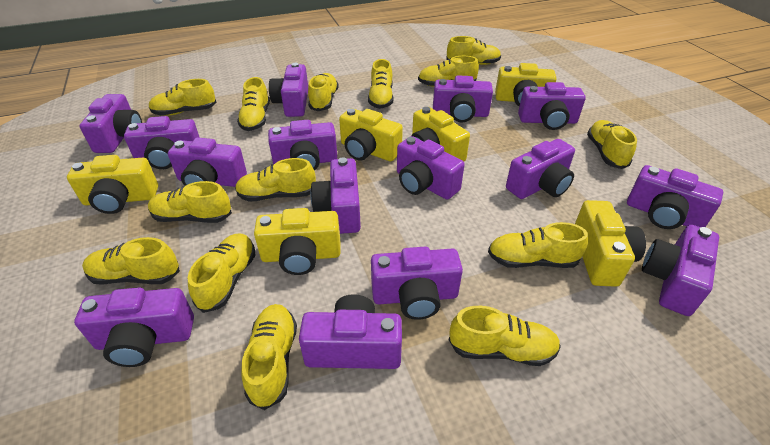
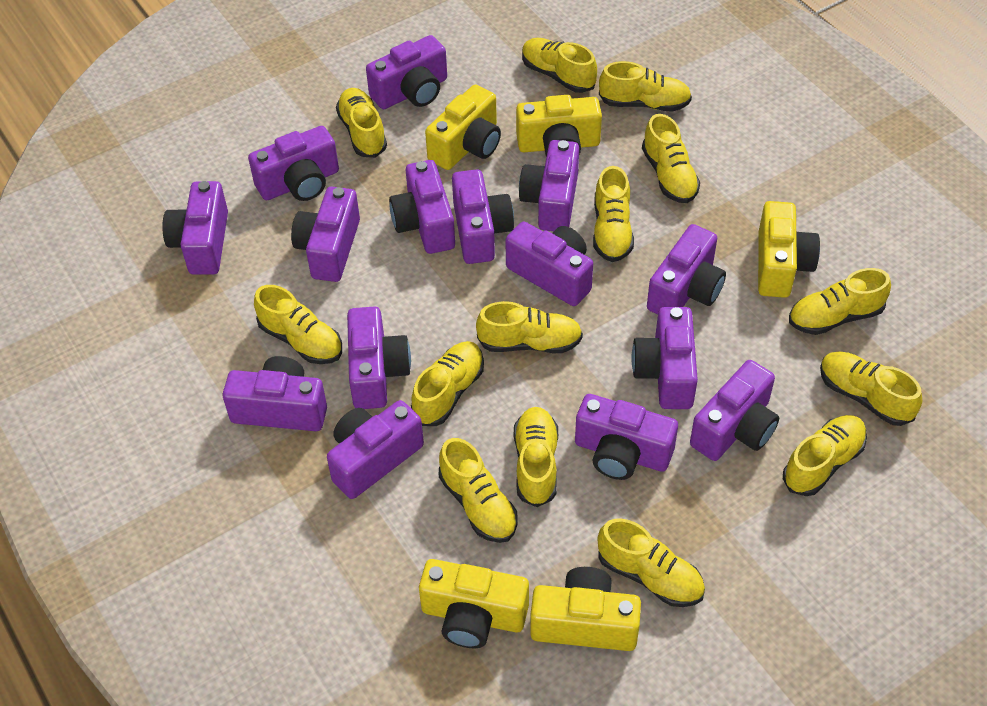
yellow camera: [67,155,158,214] [254,208,341,275] [339,108,403,161] [411,107,470,161] [495,63,557,106] [575,200,646,287] = 6 -> [419,559,529,648] [425,84,501,170] [516,95,602,156] [530,567,641,651] [758,201,820,298] = 5

